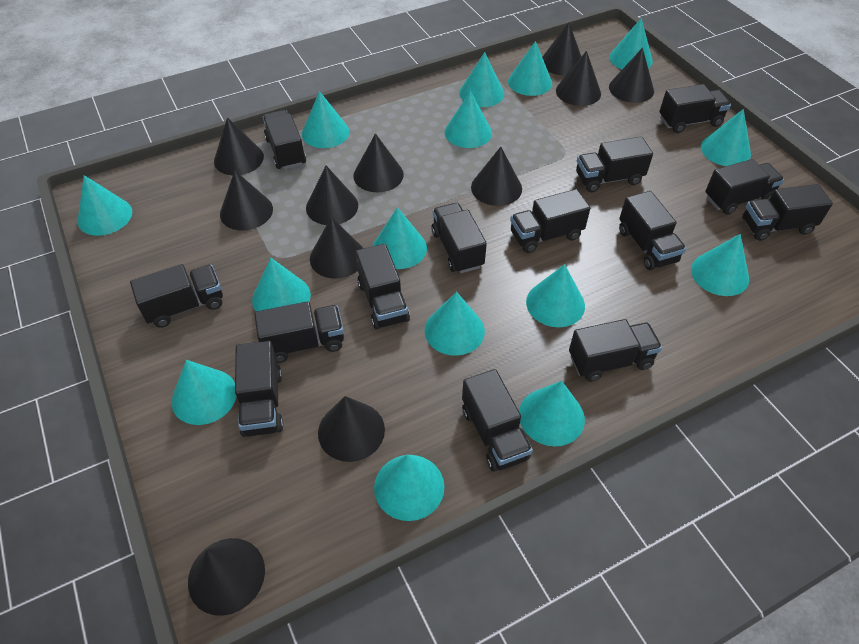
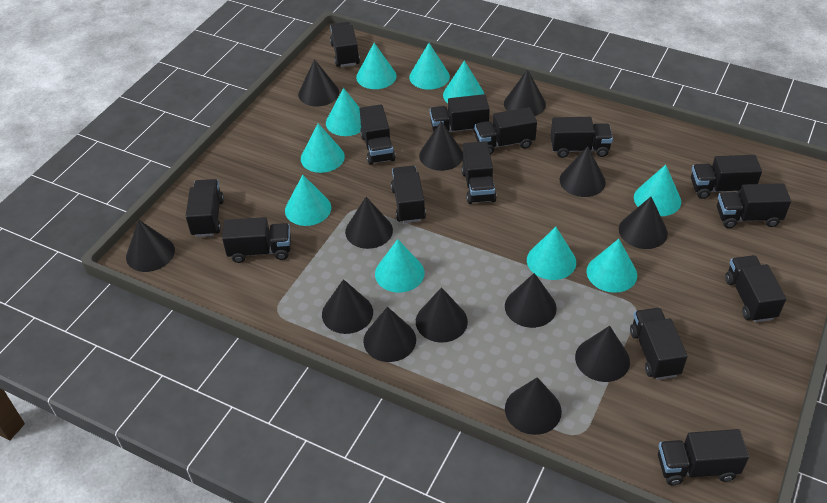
black cone: [188,538,265,616] [214,117,264,175] [220,170,273,231] [306,166,358,225] [310,217,363,279] [318,396,385,462] [353,133,404,192] [471,147,522,206] [542,22,581,75] [556,51,601,106] [609,48,654,103] = 11 -> [126,219,175,272] [298,59,339,106] [322,279,373,334] [345,197,393,249] [363,307,416,362] [416,287,468,342] [419,121,463,171] [504,69,546,116] [505,273,557,328] [505,377,562,435] [559,146,606,197] [575,326,630,382] [619,197,668,249] = 13
turquoise cone: [78,175,132,236] [171,360,237,425] [252,258,311,311] [302,91,349,148] [373,208,427,269] [374,455,444,521] [424,292,485,356] [444,91,492,148] [459,52,504,107] [508,41,552,96] [519,381,585,446] [526,264,585,327] [609,18,653,69] [691,234,749,296] [701,109,751,166] = 15 -> [285,175,331,226] [301,123,345,173] [326,88,361,136] [356,43,397,89] [375,239,425,293] [409,43,450,90] [443,60,484,103] [527,227,576,280] [587,239,637,293] [634,165,681,216] = 10

